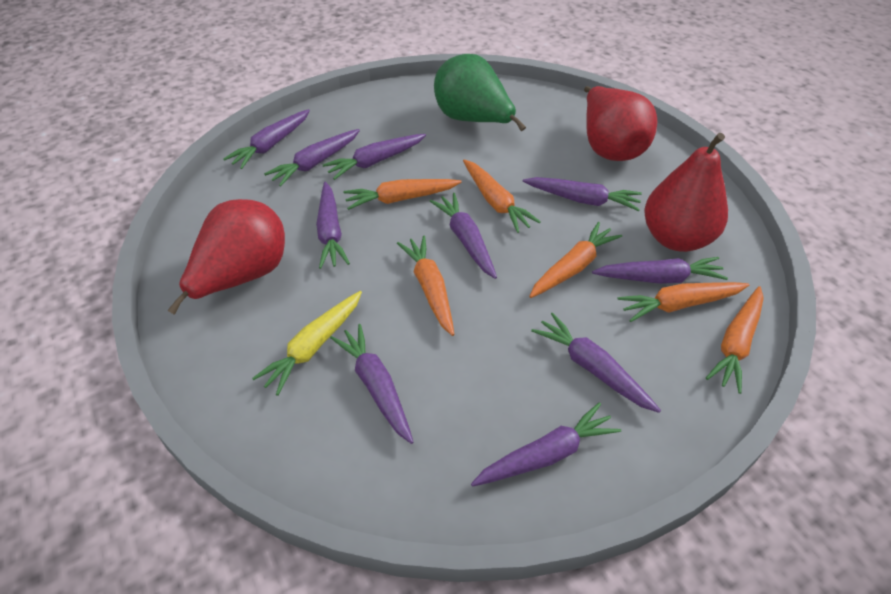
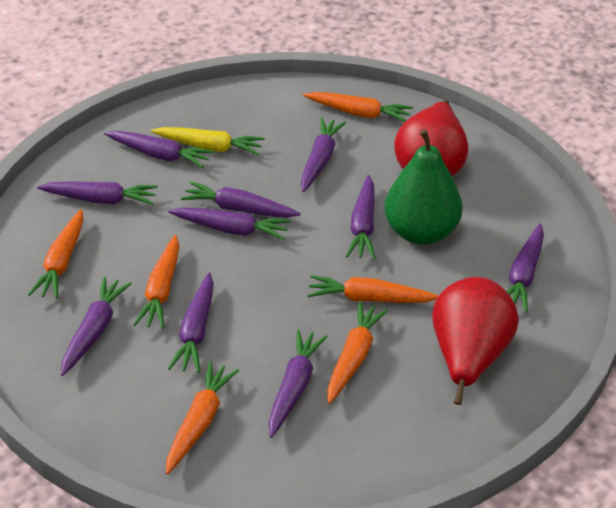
red pear: [167,199,285,315] [584,86,657,161] [644,133,728,252] = 3 -> [394,100,468,176] [432,277,519,405] = 2

